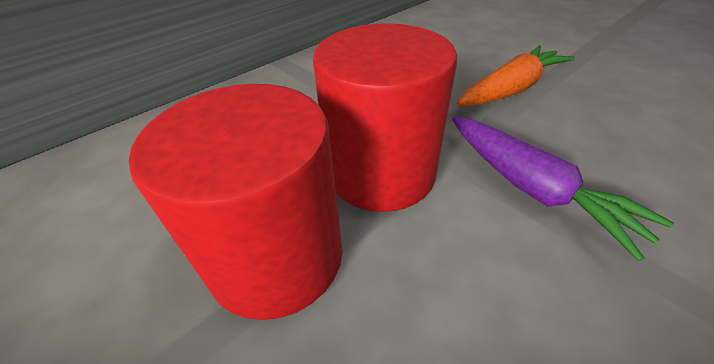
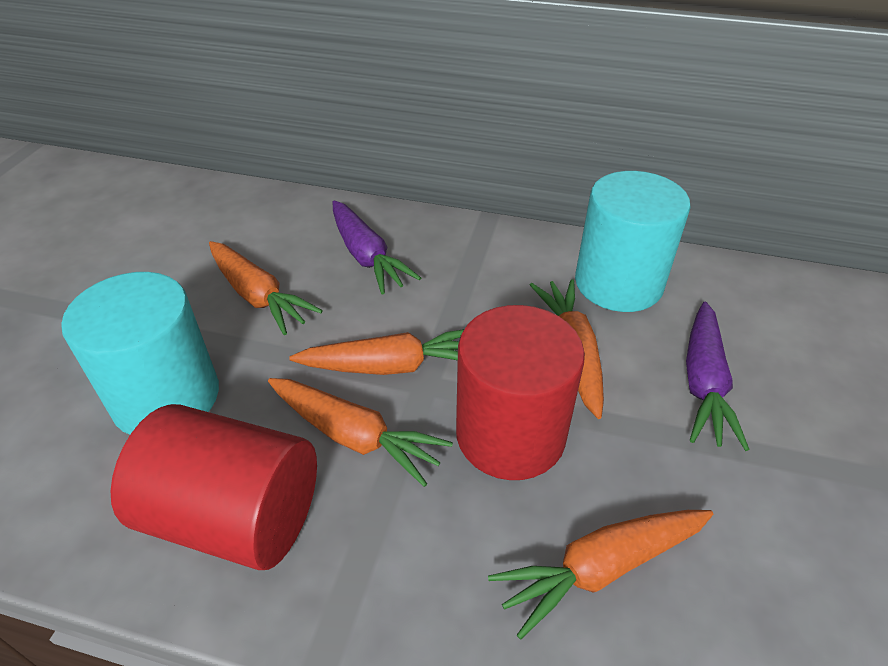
orange carrot: [457,45,575,106] = 1 -> [209,241,323,335] [268,378,453,487] [289,329,464,375] [488,510,713,639] [530,279,604,419] = 5
purple carrot: [452,117,674,261] = 1 -> [332,200,421,294] [686,302,750,451] = 2
turquoise cylinder: none = 0 -> [61,272,219,435] [575,171,691,312] = 2

